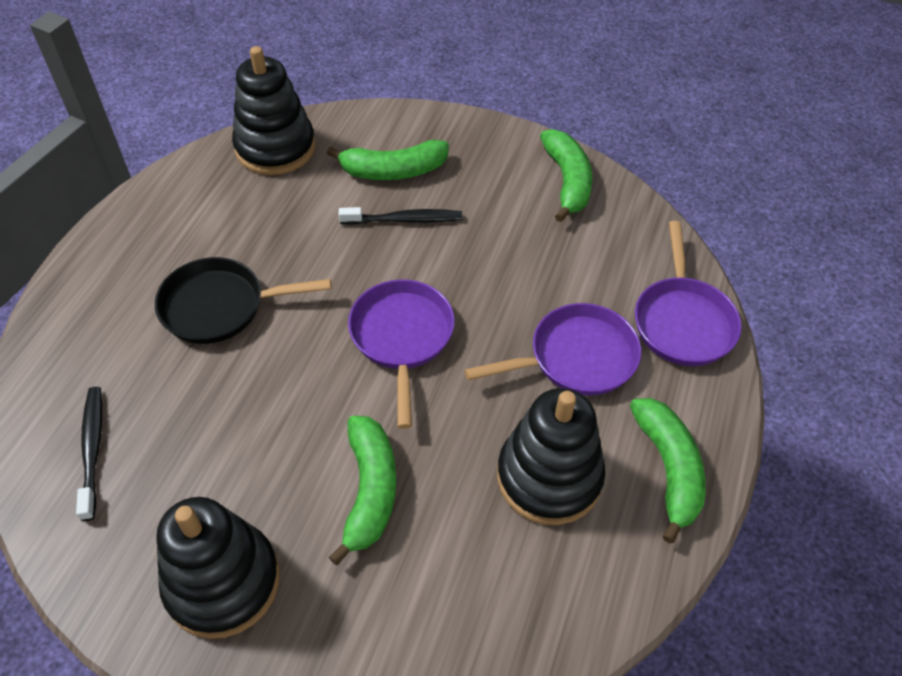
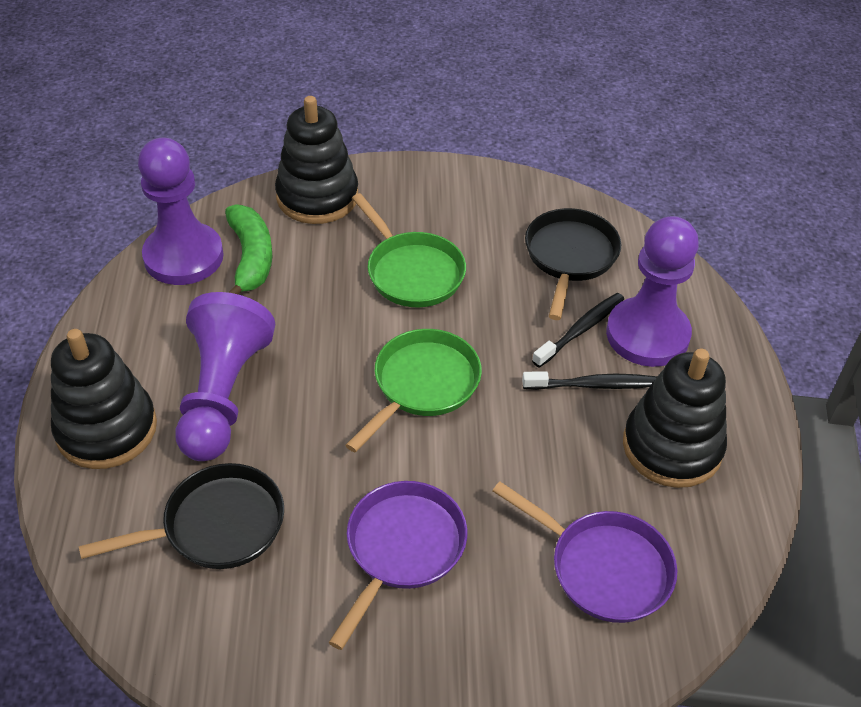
black pan: [155,257,332,344] = 1 -> [79,463,284,569] [525,208,621,320] = 2
green banana: [327,140,449,180] [329,416,396,565] [540,129,593,222] [630,398,706,543] = 4 -> [225,204,272,294] = 1
green pan: none = 0 -> [345,329,482,453] [352,193,466,308] = 2
purple pan: [348,279,455,429] [464,303,641,396] [635,221,742,366] = 3 -> [329,481,467,650] [493,482,678,623] = 2
purple pawn: none = 0 -> [138,138,224,285] [175,292,275,461] [606,216,699,367] = 3

